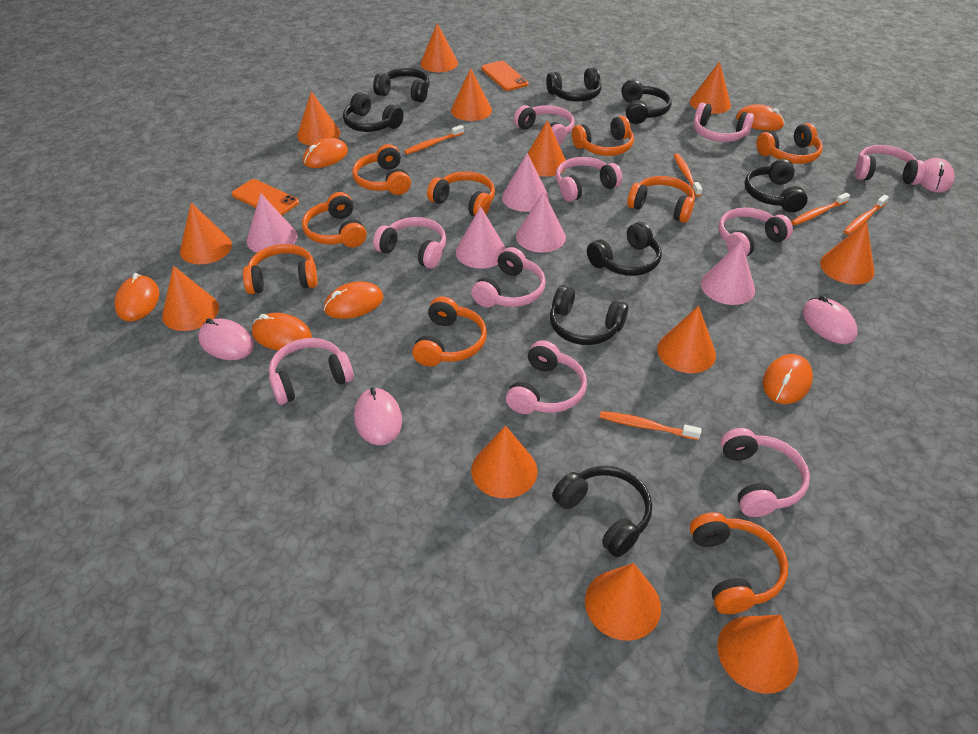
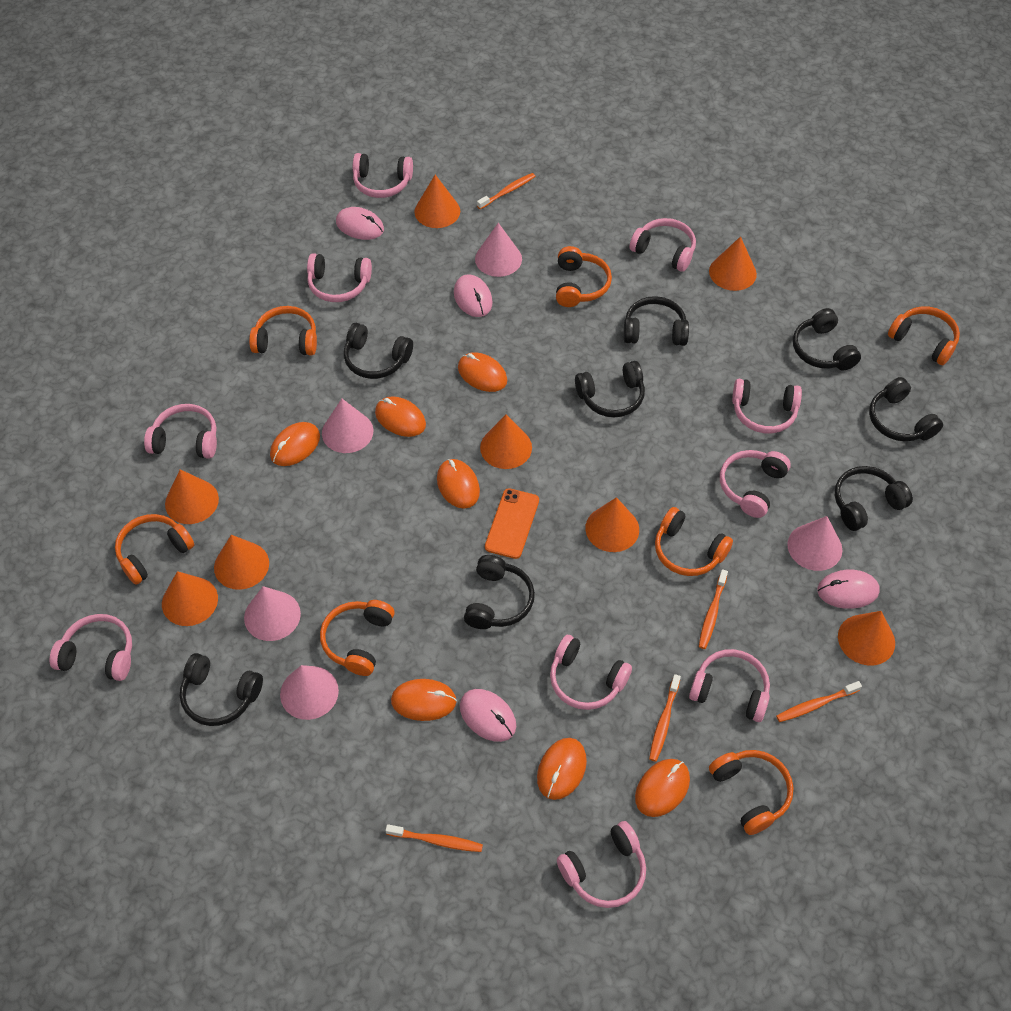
orange cone: [162,266,219,331] [180,203,232,264] [297,91,340,145] [420,23,458,72] [451,68,492,121] [471,425,537,498] [528,120,566,177] [585,563,661,641] [657,306,716,373] [690,61,731,114] [717,615,799,694] [820,222,875,285] = 12 -> [162,571,218,626] [165,469,219,524] [214,535,269,590] [414,175,460,228] [480,414,532,469] [585,497,639,552] [709,236,757,291] [838,611,895,665] = 8
orange headphones: [243,244,318,294] [302,192,367,248] [352,144,411,195] [412,296,487,367] [427,171,495,216] [572,116,634,156] [627,176,695,223] [690,512,788,614] [756,123,823,164] = 9 -> [115,514,194,585] [249,306,317,355] [320,600,395,676] [556,246,612,307] [655,507,733,576] [709,750,794,835] [888,306,960,365] = 7
orange mouse: [114,273,159,321] [252,313,312,350] [303,138,348,168] [324,281,384,319] [736,104,785,131] [763,354,813,404] = 6 -> [270,422,320,466] [375,396,426,437] [391,679,457,721] [437,459,480,509] [458,352,507,392] [537,738,587,800] [635,759,690,817] = 7
orange phone: [232,179,299,215] [481,61,528,91] = 2 -> [485,488,539,559] = 1

